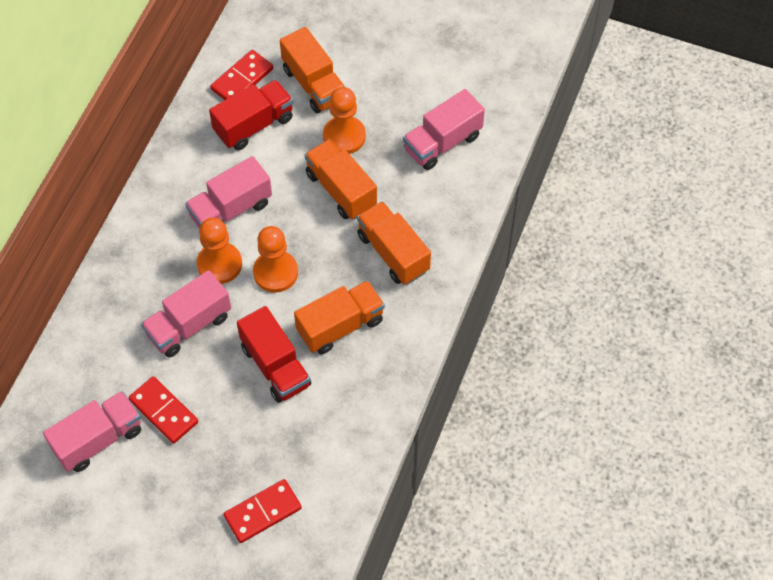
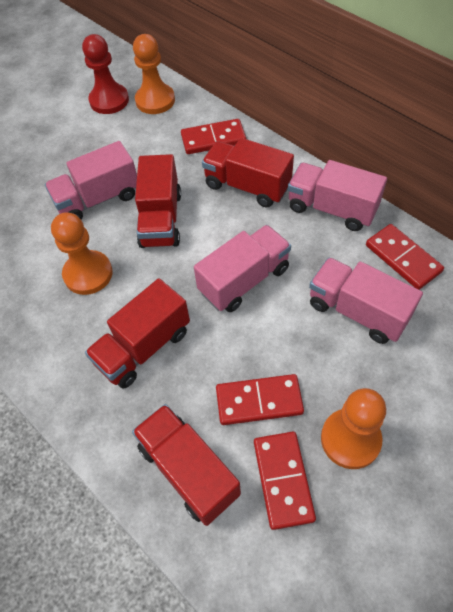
orange truck: [280,27,345,113] [294,280,385,354] [305,139,377,219] [357,201,431,285] = 4 -> none = 0
red domino: [128,376,198,444] [210,50,273,100] [224,479,302,543] = 3 -> [181,119,246,154] [216,374,304,425] [254,432,316,530] [366,224,444,290] = 4
red pawn: none = 0 -> [82,34,129,114] = 1
red truck: [209,80,293,150] [237,306,311,403] = 2 -> [85,278,190,388] [132,404,241,526] [135,154,181,248] [202,138,294,208] = 4

